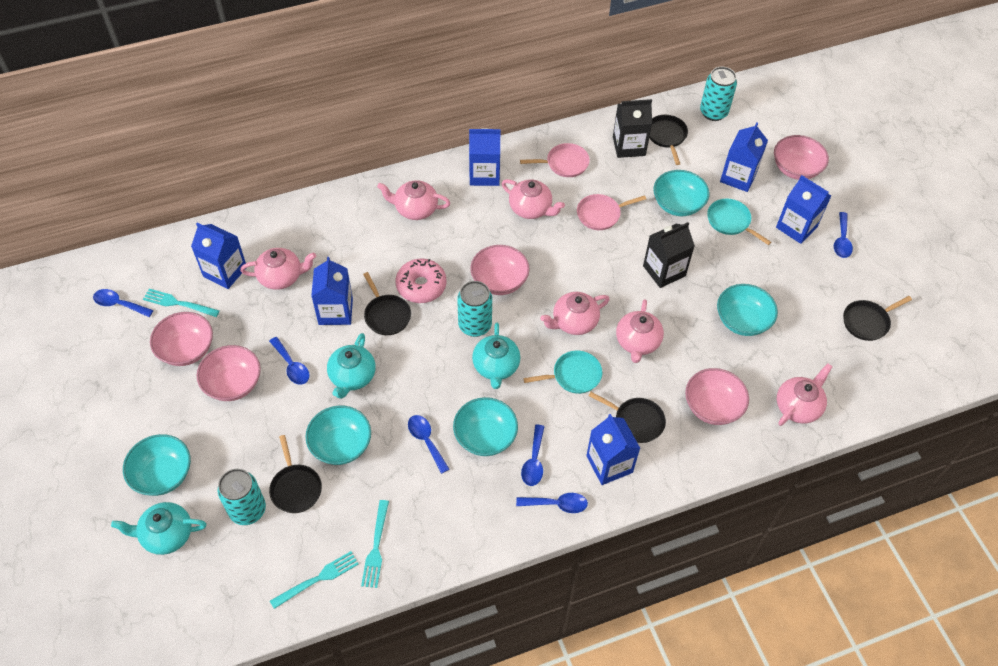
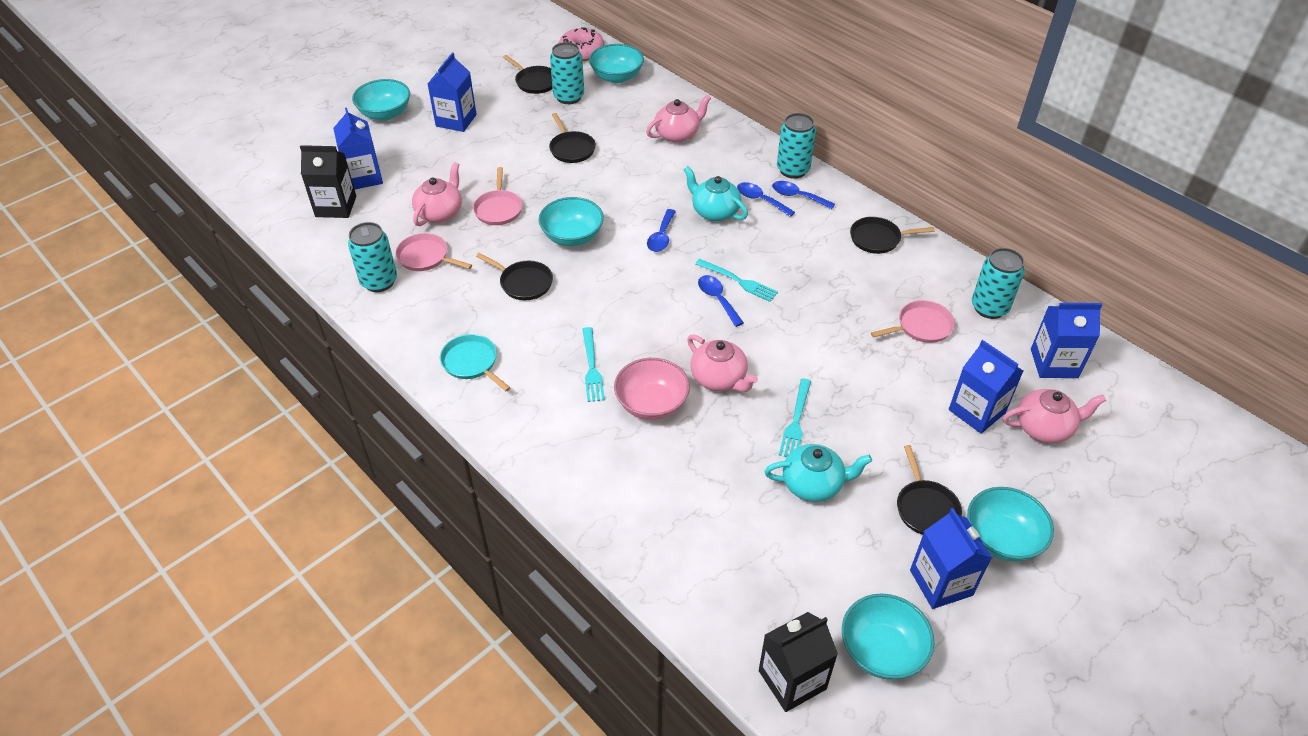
blue carton: [191,222,246,289] [311,257,353,325] [469,128,500,186] [586,414,640,485] [720,122,768,192] [776,175,831,244] = 6 -> [333,108,383,189] [428,53,477,132] [910,508,992,609] [949,340,1023,434] [1031,303,1102,378] = 5
blue spoon: [93,289,154,317] [269,337,310,385] [408,415,449,474] [516,493,588,513] [521,425,545,486] [834,212,853,258] = 6 -> [647,209,676,252] [698,275,744,327] [737,182,795,217] [772,181,835,209] = 4
pink bowl: [150,312,213,366] [197,345,261,401] [470,245,529,295] [685,368,749,425] [774,135,829,180] = 5 -> [614,358,690,420] = 1
pink pan: [520,143,590,177] [577,194,646,230] = 2 -> [395,233,472,271] [473,167,522,225] [871,300,955,343] = 3
pink teapot: [240,248,316,290] [377,180,450,220] [502,179,565,219] [540,292,610,335] [616,299,664,363] [777,364,833,426] = 6 -> [412,162,462,226] [646,94,711,143] [687,334,758,392] [1003,389,1106,443] = 4
turquoise can: [217,469,266,525] [457,281,492,337] [700,67,737,121] = 3 -> [348,222,397,292] [550,42,584,104] [777,113,816,179] [972,248,1025,319] = 4
turquoise pan: [524,351,602,394] [707,199,771,245] = 2 -> [440,334,511,391] = 1
turquoise teapot: [111,502,206,555] [327,333,376,399] [472,323,520,389] = 3 -> [684,166,748,221] [765,444,872,502] = 2

